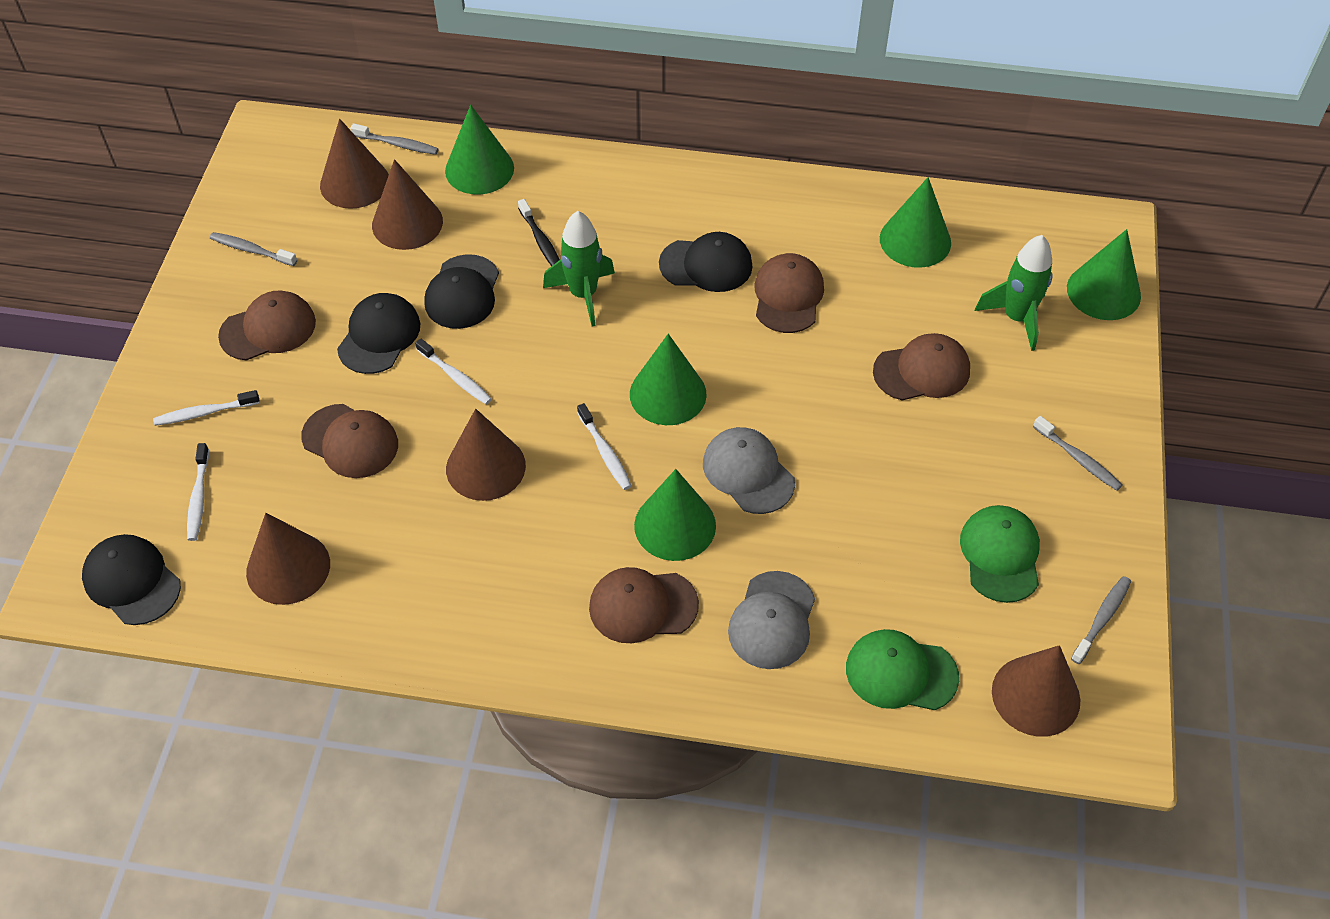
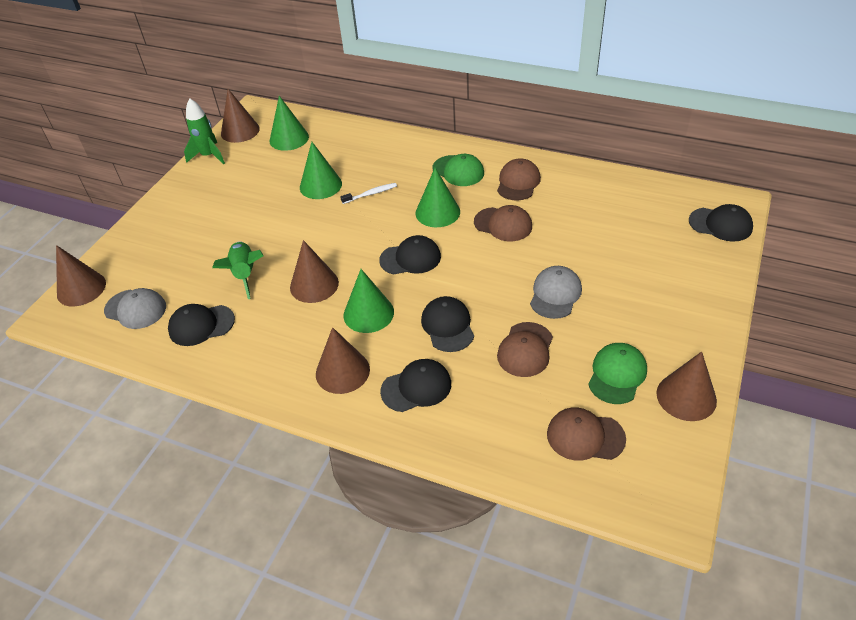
black cap: [82,534,181,625] [337,293,420,374] [424,254,499,329] [659,232,753,292] = 4 -> [168,304,235,346] [379,235,441,275] [380,359,451,412] [421,296,474,352] [689,204,753,242] = 5
black toothbrush: [518,199,560,266] = 1 -> none = 0
brown cap: [218,291,316,361] [301,404,398,478] [589,567,699,643] [754,253,824,333] [873,333,970,401] = 5 -> [474,205,532,241] [497,158,541,201] [497,322,553,377] [547,407,626,461] = 4
green cone: [445,105,514,195] [630,334,707,425] [634,469,716,561] [880,177,951,268] [1067,229,1141,320] = 5 -> [270,96,309,151] [300,142,342,199] [343,269,394,333] [416,168,460,227] = 4
grey toothbrush: [210,232,297,266] [350,123,438,155] [1033,416,1122,491] [1071,576,1131,664] = 4 -> none = 0
white toothbrush: [153,390,260,426] [187,443,209,541] [415,338,492,404] [577,403,632,490] = 4 -> [340,183,397,204] = 1

